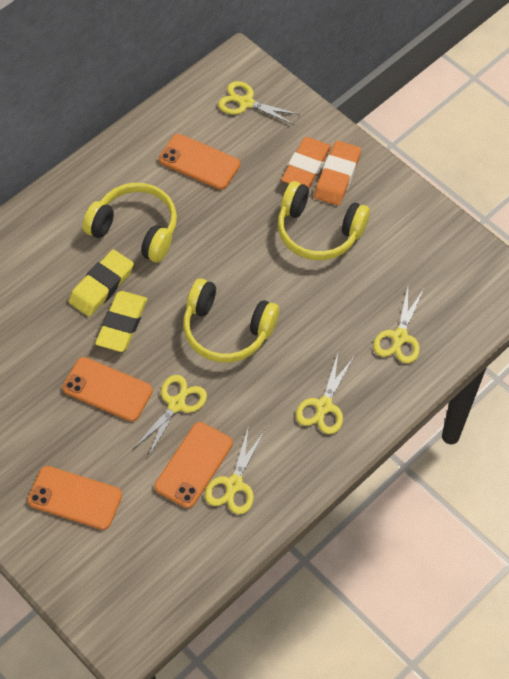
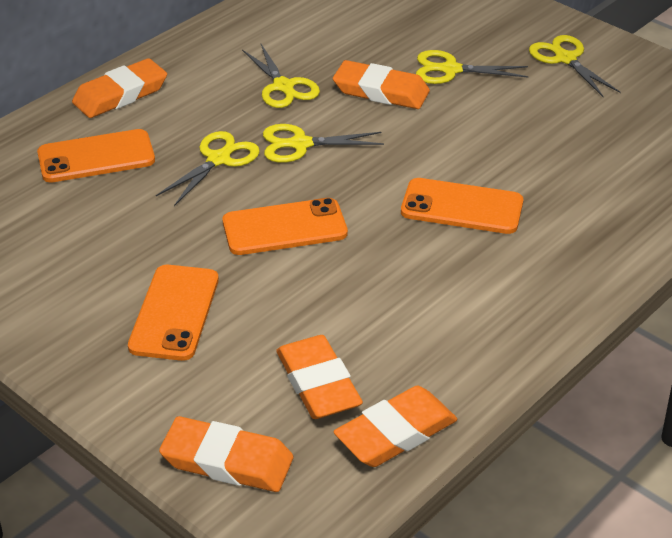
orange eraser: [281,137,331,188] [314,141,361,206] = 2 -> [72,58,167,118] [159,416,294,492] [276,335,363,419] [333,60,430,109] [333,386,457,467] = 5
yellow eraser: [68,249,134,317] [95,291,147,352] = 2 -> none = 0
yellow headphones: [83,183,177,262] [183,278,279,363] [278,181,370,260] = 3 -> none = 0

